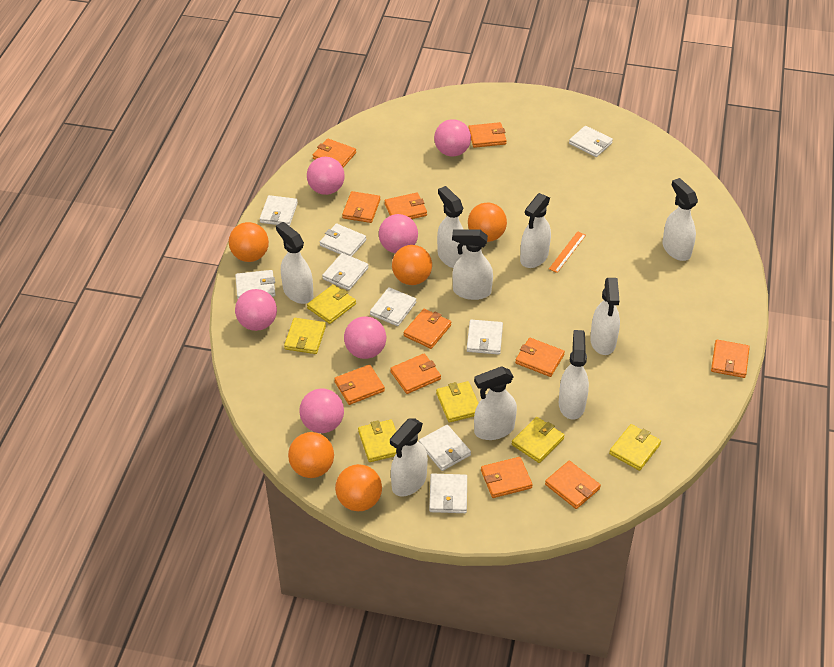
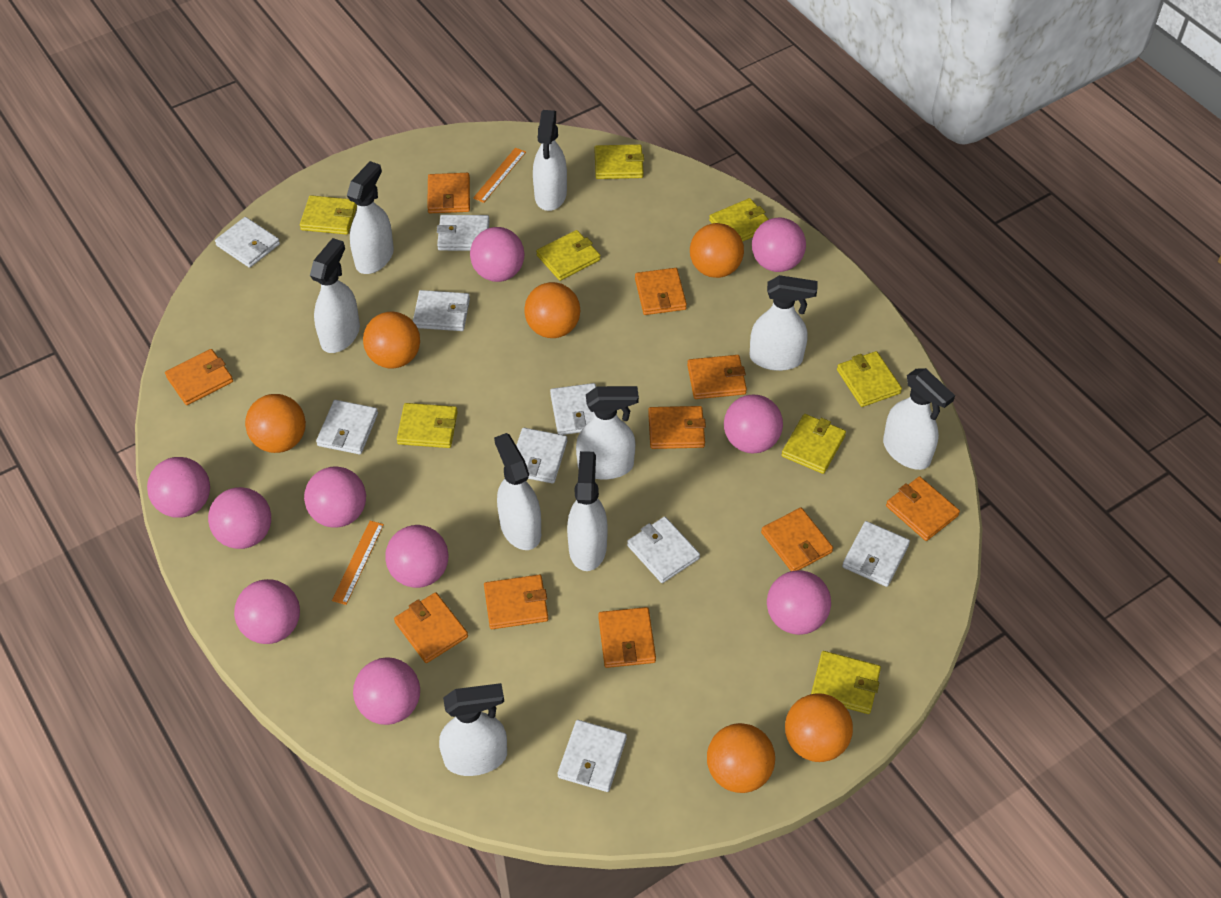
orange ball: [229,222,269,262] [288,432,334,478] [335,464,382,511] [392,245,432,285] [468,203,507,242] = 5 -> [245,394,306,453] [363,311,420,369] [524,282,580,338] [690,223,744,278] [707,723,775,793] [785,693,853,762] = 6
orange ruler: [549,231,586,273] = 1 -> [332,521,384,605] [473,148,526,203] = 2
orange wallet: [313,138,356,168] [334,364,385,405] [342,191,380,223] [384,193,427,219] [390,353,441,394] [404,309,451,349] [468,122,507,148] [481,457,533,498] [515,338,565,377] [545,461,601,509] [711,340,750,378] = 11 -> [165,349,233,405] [394,592,468,663] [427,173,470,213] [484,574,548,629] [598,607,656,668] [635,268,687,315] [648,406,706,449] [687,355,747,399] [761,508,833,571] [886,476,960,541] = 10
pink ball: [235,289,277,331] [299,388,344,433] [307,157,345,195] [344,317,386,359] [379,214,418,253] [434,119,471,156] = 6 -> [147,457,210,518] [208,487,271,549] [234,579,300,644] [304,467,366,528] [353,657,420,725] [385,525,449,588] [470,227,525,282] [724,395,783,454] [752,217,806,272] [767,570,831,635] = 10
yellow wallet: [284,318,326,354] [307,284,356,324] [358,419,397,462] [436,381,479,423] [512,417,565,463] [609,424,661,471] = 6 -> [300,195,357,235] [397,403,458,448] [536,230,600,281] [594,144,644,179] [709,198,769,242] [781,414,846,474] [811,651,881,714] [837,351,902,407] = 8

